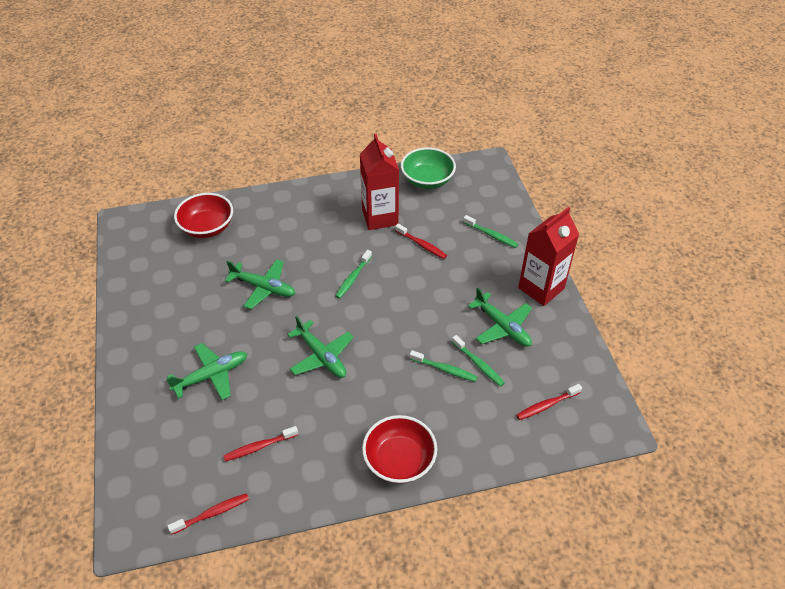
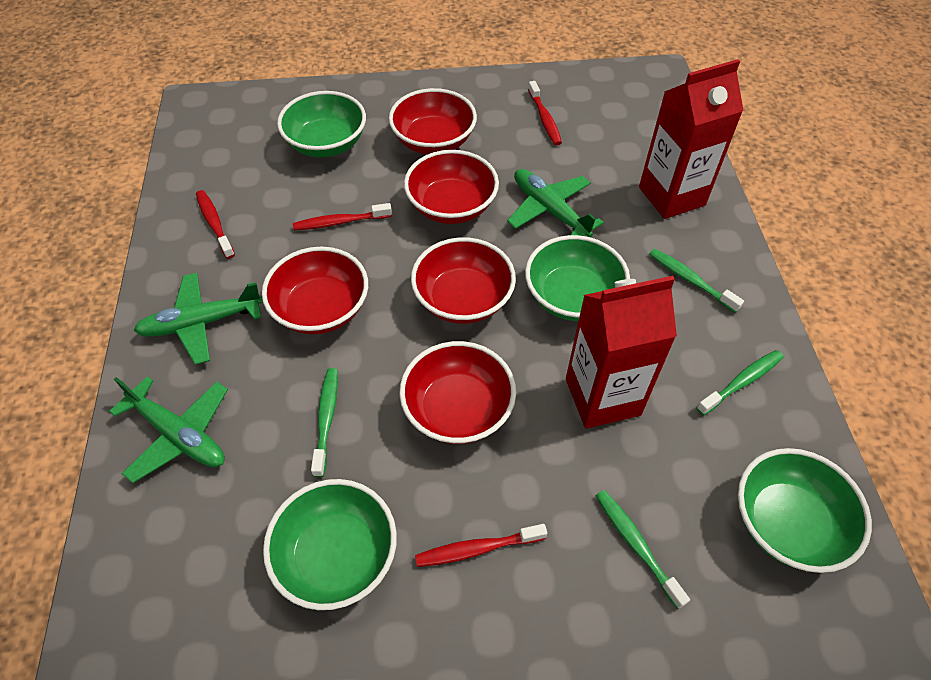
green bowl: [401,147,456,189] = 1 -> [263,479,397,610] [277,91,366,158] [525,235,630,321] [738,448,872,573] = 4
green plane: [166,343,247,400] [225,259,296,309] [287,316,354,378] [468,287,532,347] = 4 -> [109,376,228,483] [134,273,263,365] [507,169,604,237] = 3
red bowl: [174,193,233,238] [362,415,437,484] = 2 -> [262,247,368,334] [389,88,477,154] [399,341,516,444] [404,150,499,224] [411,237,516,324] = 5

